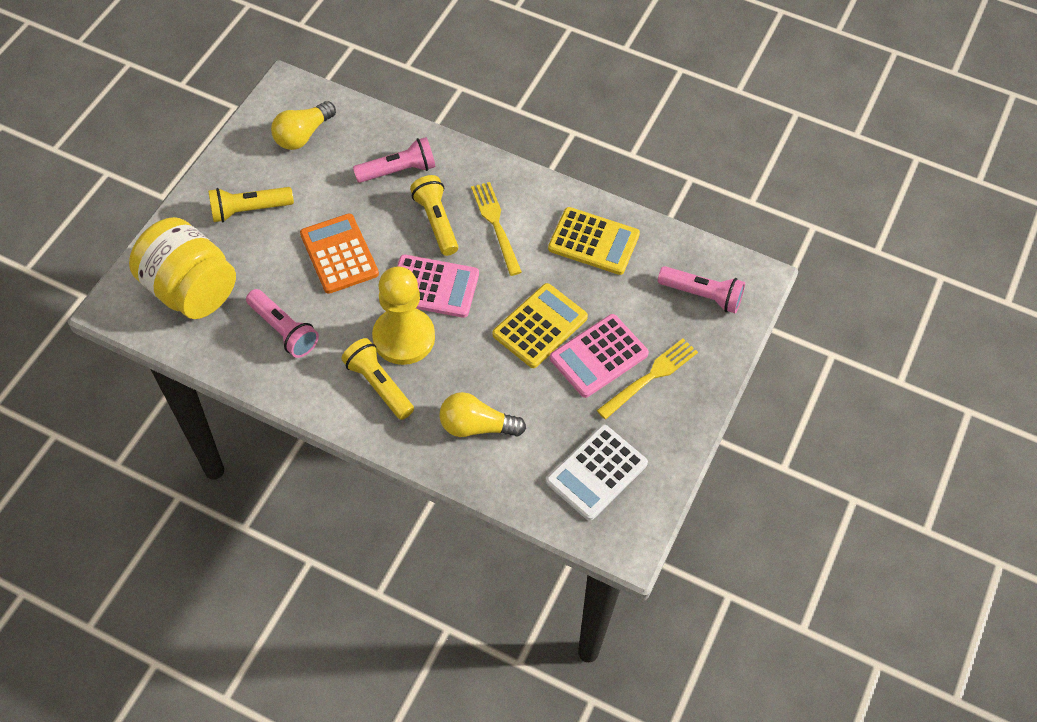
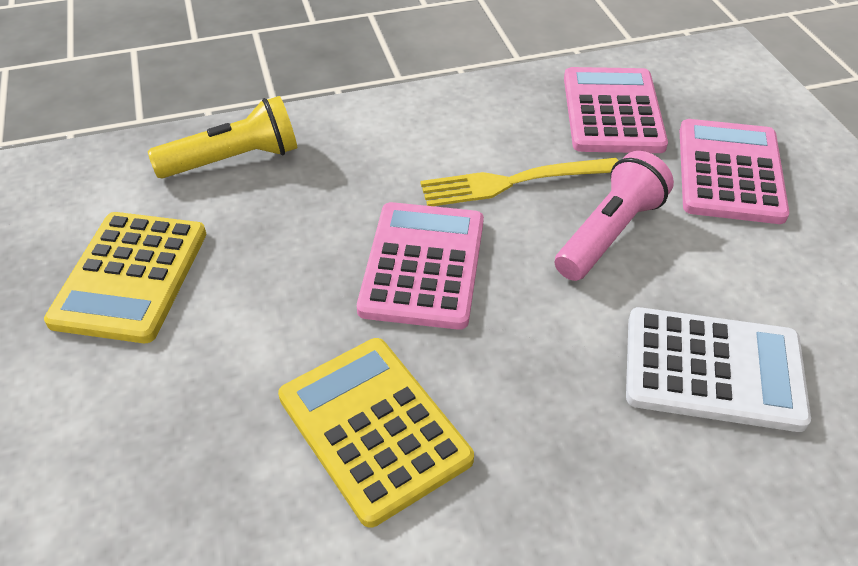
orange calculator: [300,214,379,294] = 1 -> none = 0
pink calculator: [397,255,479,318] [550,314,649,398] = 2 -> [357,202,484,330] [564,67,668,153] [680,119,789,224] = 3
pink flashlight: [246,289,319,358] [353,137,435,183] [658,266,745,313] = 3 -> [555,151,674,281] = 1
yellow flashlight: [208,187,294,222] [341,338,414,420] [410,175,458,256] = 3 -> [148,96,297,179] = 1
yellow fork: [471,182,522,276] [597,338,698,419] = 2 -> [420,158,619,206] = 1
yellow jar: [129,217,236,319] = 1 -> none = 0
yellow light bulb: [271,101,336,150] [439,392,526,437] = 2 -> none = 0
yellow pawn: [372,266,435,365] = 1 -> none = 0

